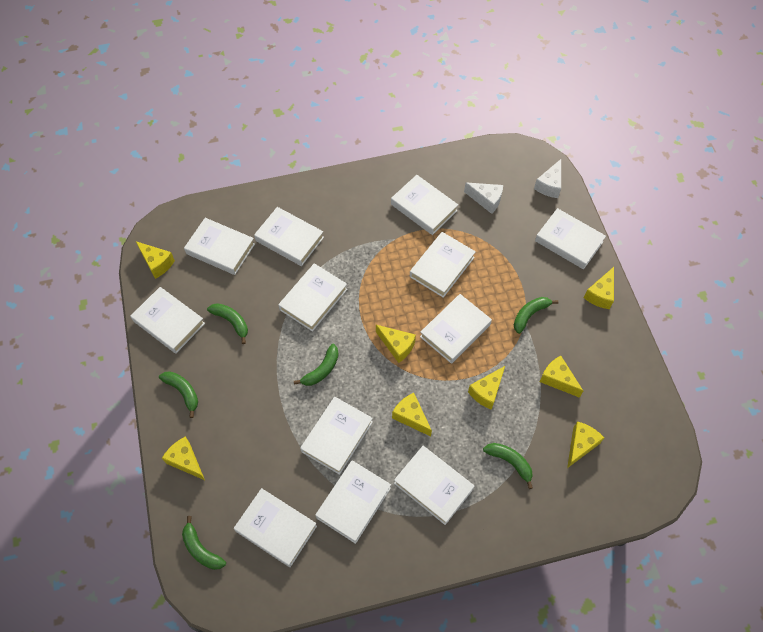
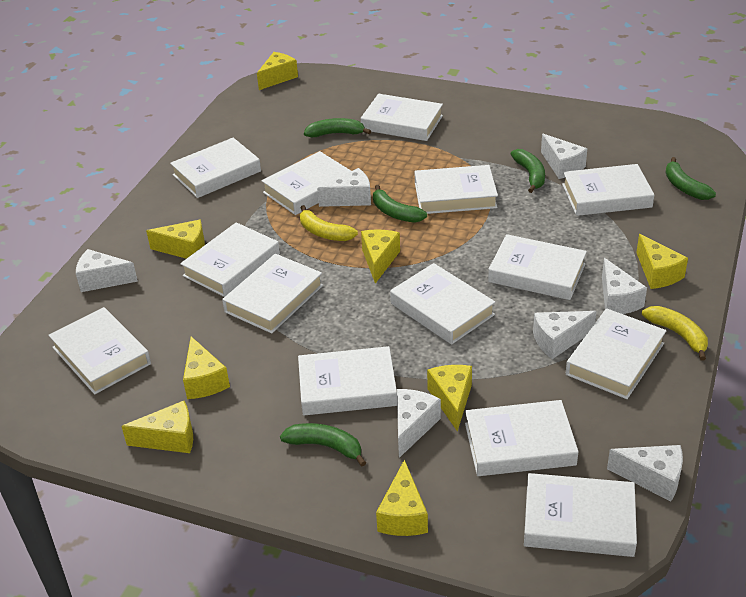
green banana: [159,371,198,418] [182,516,226,570] [207,303,248,344] [294,344,339,386] [483,443,533,489] [514,297,558,334] = 6 -> [280,423,366,466] [304,118,371,137] [373,185,427,223] [510,149,545,193] [665,157,716,200] = 5
white book: [130,287,205,354] [184,218,255,275] [234,488,317,567] [254,207,324,266] [278,263,347,332] [300,397,373,475] [315,460,391,544] [391,175,458,235] [394,446,474,525] [410,232,476,298] [420,294,492,364] [535,208,606,269] = 12 -> [49,307,151,395] [170,138,261,198] [180,222,280,297] [222,254,323,334] [261,151,351,215] [298,346,397,415] [361,94,443,141] [390,263,495,345] [414,165,498,214] [465,400,579,476] [488,234,587,300] [524,473,637,557] [562,164,655,216] [566,308,667,399] = 14
white cheese: [464,182,503,214] [534,159,561,198] = 2 -> [76,249,138,292] [317,168,371,207] [397,389,441,458] [533,311,597,359] [541,134,587,179] [602,258,647,314] [607,445,683,502] = 7
yellow banana: none = 0 -> [300,205,358,241] [642,306,708,360] = 2

